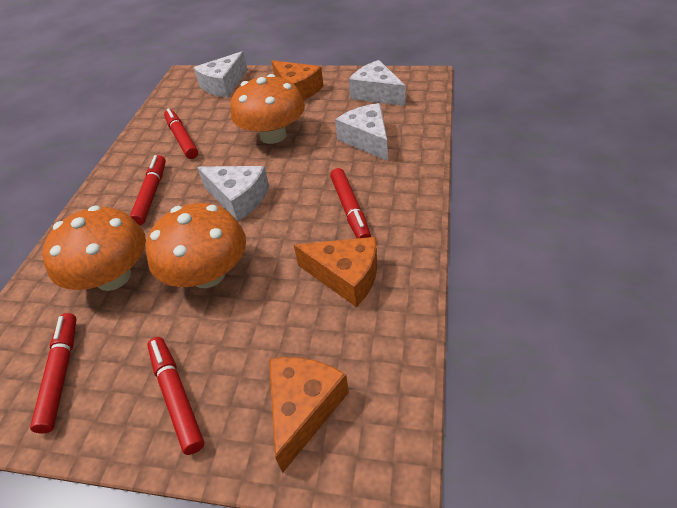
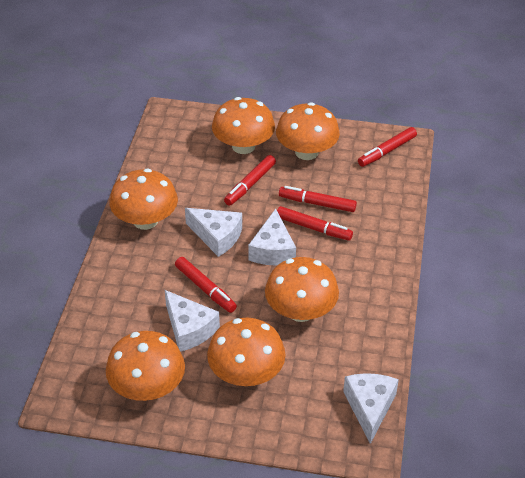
orange cheese: [269,357,349,473] [271,60,323,101] [294,237,377,307] = 3 -> none = 0
orange mushroom: [42,206,146,291] [146,203,246,288] [231,74,305,144] = 3 -> [106,331,185,401] [109,168,178,230] [207,318,286,386] [212,97,275,154] [265,257,339,322] [276,102,340,160] = 6

